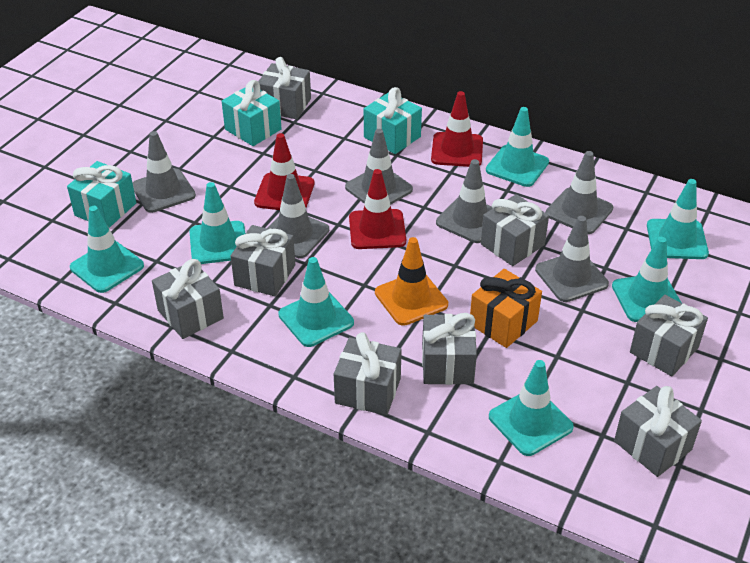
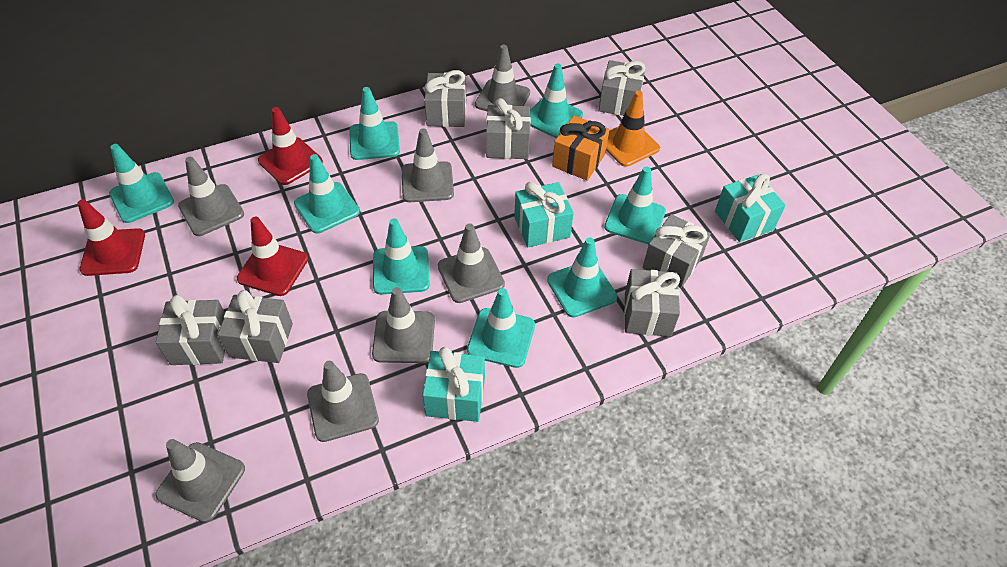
grey gift: [152,259,224,339] [231,225,295,297] [258,57,311,119] [334,332,402,415] [422,313,477,385] [481,194,549,266] [614,386,702,477] [630,295,708,376] = 8 -> [156,295,225,365] [218,290,293,363] [424,70,466,127] [486,98,531,159] [598,60,646,116] [624,269,680,337] [643,214,711,288] = 7
grey traffic cone: [133,131,196,213] [267,174,329,258] [345,129,413,205] [436,159,493,243] [535,216,609,302] [546,151,613,234] = 6 -> [155,439,245,522] [178,157,244,236] [307,361,379,442] [372,287,435,363] [402,128,454,202] [438,223,505,303] [475,45,530,111] = 7
turquoise traffic cone: [70,206,144,293] [189,182,245,264] [278,257,354,347] [486,107,549,187] [489,360,574,456] [612,237,682,322] [647,179,709,259] = 7 -> [109,144,174,223] [294,154,360,233] [349,87,400,160] [373,218,430,294] [467,288,535,368] [530,64,583,138] [547,238,617,318] [604,167,666,244] = 8

